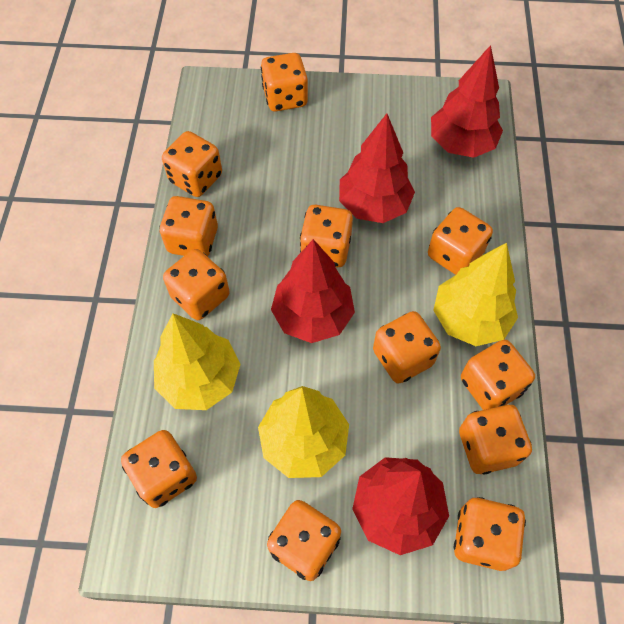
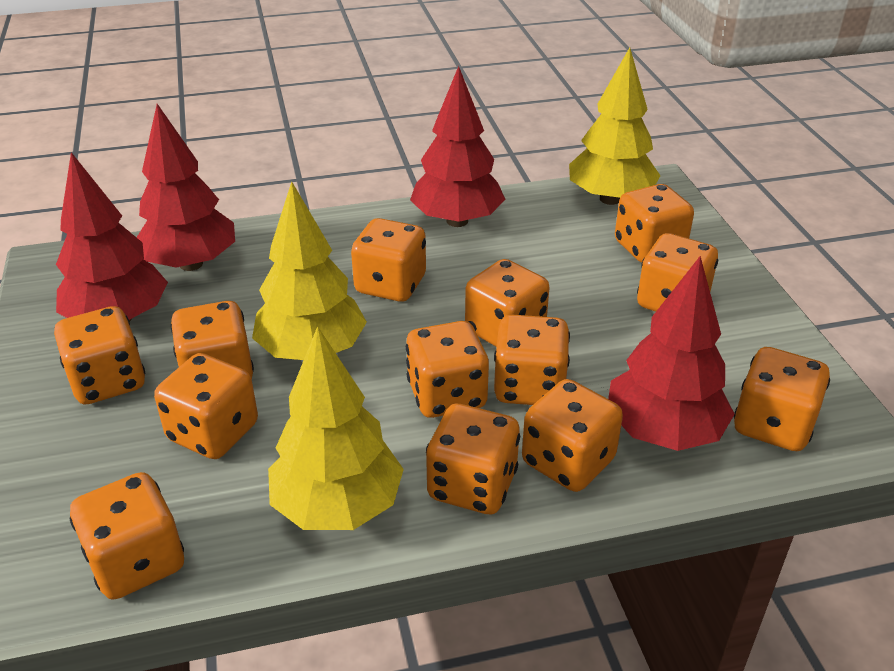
orange dice: [121,430,197,508] [159,196,218,257] [162,131,222,197] [163,249,230,320] [261,53,308,111] [267,500,341,581] [300,205,353,267] [373,311,441,384] [428,207,493,275] [454,497,526,571] [459,405,532,475] [461,339,535,410] = 12 -> [54,306,145,405] [70,472,184,600] [154,353,258,459] [170,301,254,379] [351,218,426,302] [406,321,489,418] [426,404,520,514] [465,259,549,347] [494,315,570,405] [522,379,623,492] [615,184,694,263] [637,233,718,312] [734,347,830,451] = 13

